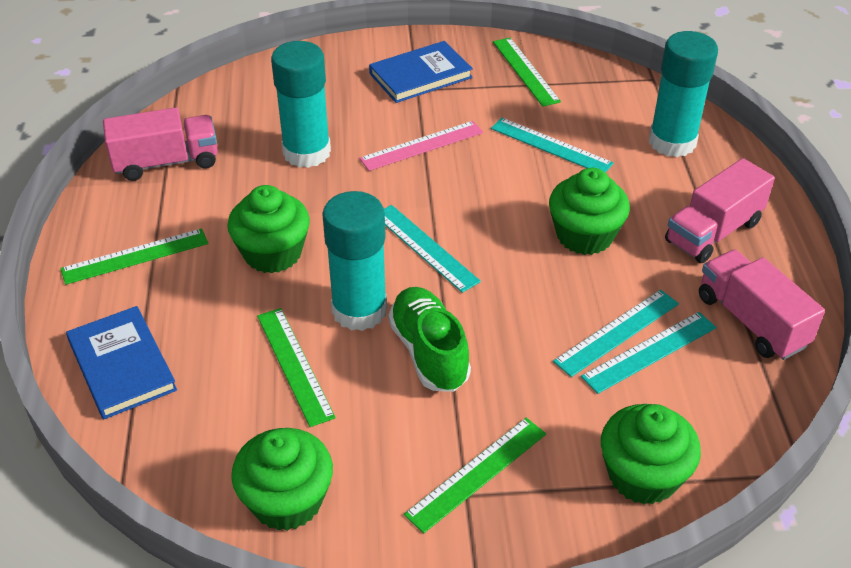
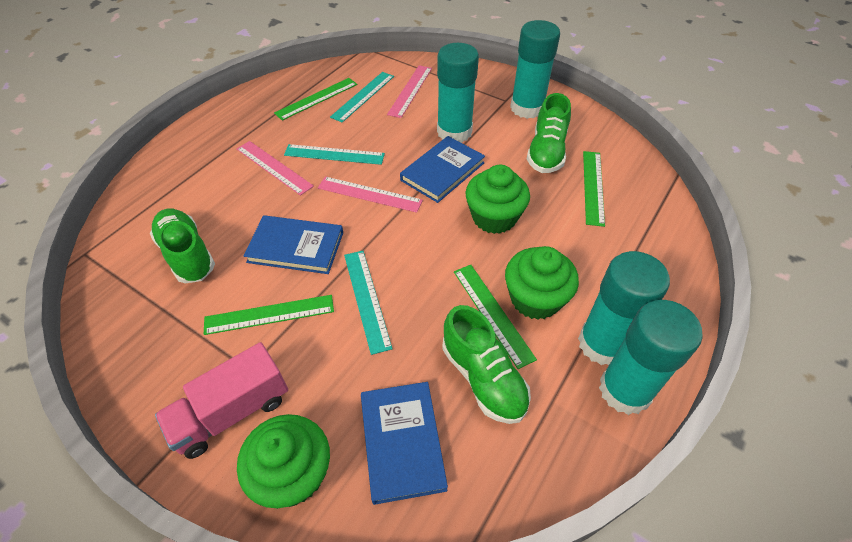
blue book: [66,306,177,419] [369,41,473,103] = 2 -> [243,215,343,274] [361,382,448,505] [400,136,485,203] = 3
green cupcake: [227,185,310,273] [231,428,333,531] [549,168,630,255] [601,404,701,505] = 4 -> [237,414,330,509] [465,165,530,234] [505,246,579,320] = 3
green shoe: [388,287,471,392] = 1 -> [150,208,215,283] [442,305,531,424] [527,93,571,173] = 3
pink ruler: [359,121,483,171] = 1 -> [237,141,314,196] [318,176,423,213] [387,65,432,118] = 3
pink truck: [103,107,218,181] [665,158,775,263] [699,250,825,360] = 3 -> [155,342,288,459] = 1
turquoise glue stick: [271,41,331,168] [322,191,387,331] [649,31,718,157] = 3 -> [437,43,479,143] [510,20,560,119] [578,251,670,365] [599,300,703,415] = 4
turquoise ruler: [384,205,481,293] [491,118,614,173] [553,290,679,377] [581,312,716,394] = 4 -> [284,144,385,165] [330,72,394,123] [344,251,393,355] = 3

